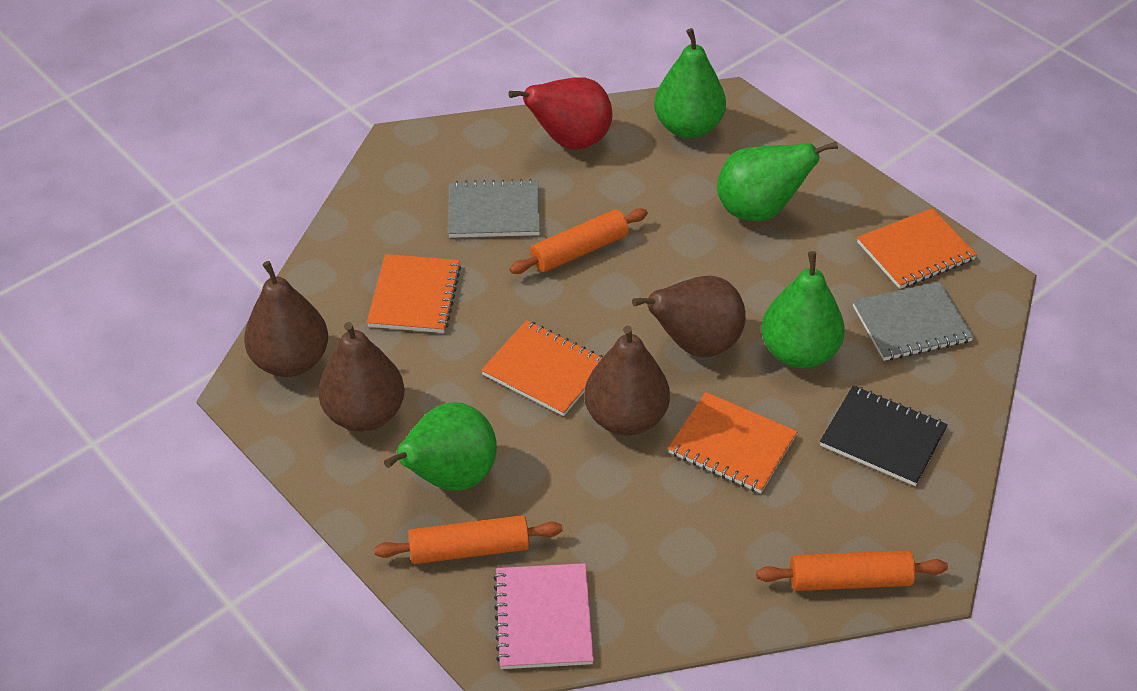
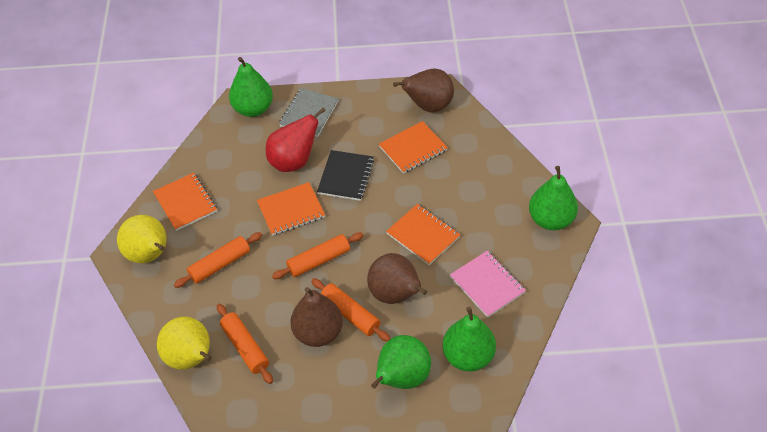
brown pear: [244,261,328,377] [318,322,404,431] [584,326,670,435] [632,275,746,357] = 4 -> [290,287,343,347] [367,253,427,304] [393,69,454,113] = 3
grey notebook: [448,179,540,238] [853,282,974,361] = 2 -> [279,88,339,137] = 1
orange rolling pin: [374,515,562,564] [509,208,648,274] [756,550,948,591] = 3 -> [174,232,262,288] [217,304,273,384] [272,232,363,279] [311,278,390,341] = 4
yellow pear: none = 0 -> [117,215,167,263] [157,316,212,370] = 2

